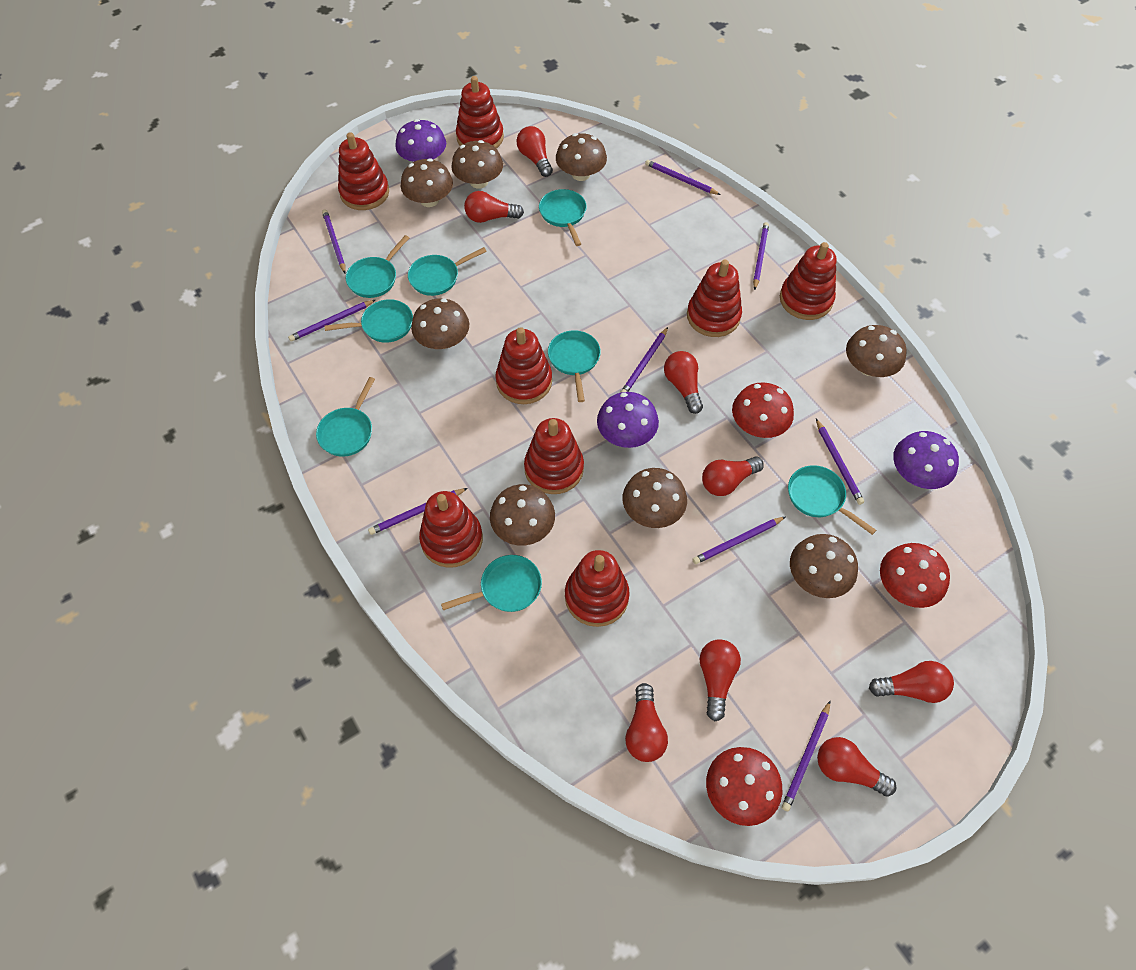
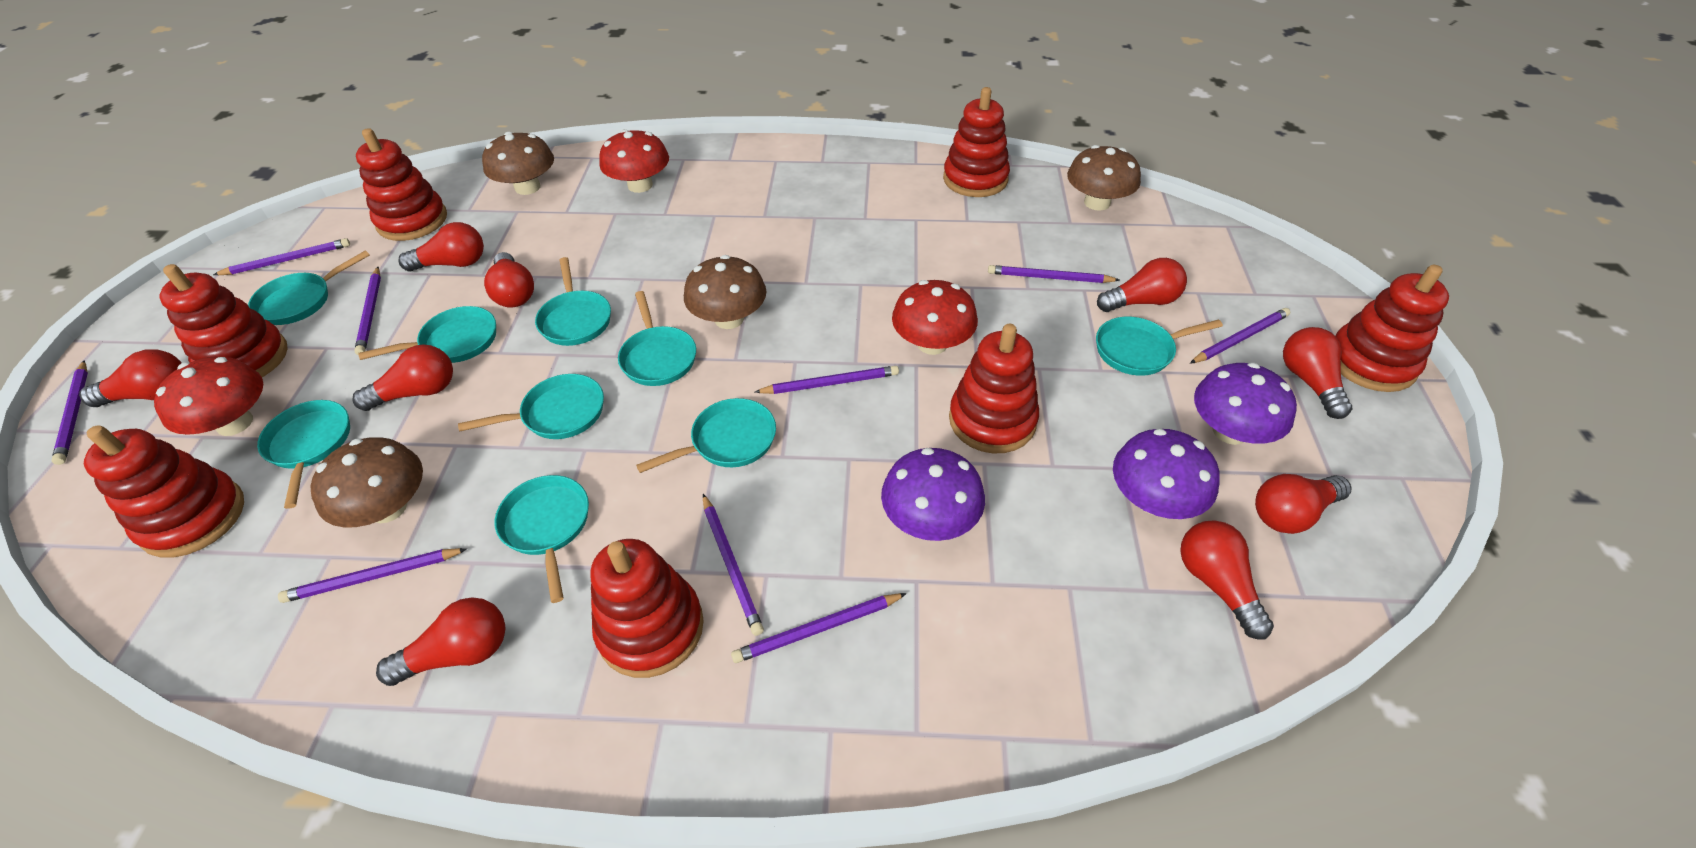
brown mushroom: [401,158,453,207] [411,298,469,349] [451,140,503,189] [490,484,555,546] [556,133,607,181] [623,468,687,528] [790,534,858,598] [846,325,907,377] = 8 -> [310,437,423,528] [482,132,554,195] [684,255,766,329] [1067,145,1141,211] = 4
red light bulb: [464,191,524,223] [516,126,553,177] [625,683,668,762] [664,351,703,414] [699,639,741,721] [702,456,764,496] [817,737,896,797] [869,661,954,703] = 8 -> [79,349,182,407] [352,345,453,411] [376,597,505,686] [398,222,484,271] [484,252,534,307] [1097,258,1187,312] [1180,520,1274,639] [1255,474,1352,534] [1283,327,1352,419] = 9
red stacking toy: [338,132,389,210] [419,491,483,568] [456,76,504,149] [495,327,552,404] [524,418,584,494] [565,550,630,627] [687,260,742,337] [780,242,837,320] = 8 -> [84,425,244,558] [159,264,288,377] [356,128,447,241] [590,539,704,678] [943,87,1010,197] [949,324,1039,453] [1336,265,1449,392] = 7
turquoise pan: [316,377,375,457] [324,299,413,343] [346,235,409,298] [408,247,487,296] [441,555,542,612] [539,189,587,246] [548,330,601,402] [788,465,876,535] = 8 -> [248,250,370,325] [257,400,350,509] [358,306,496,363] [458,374,604,439] [494,475,589,603] [535,257,611,346] [618,291,696,386] [636,398,776,473] [1096,317,1223,376] = 9

